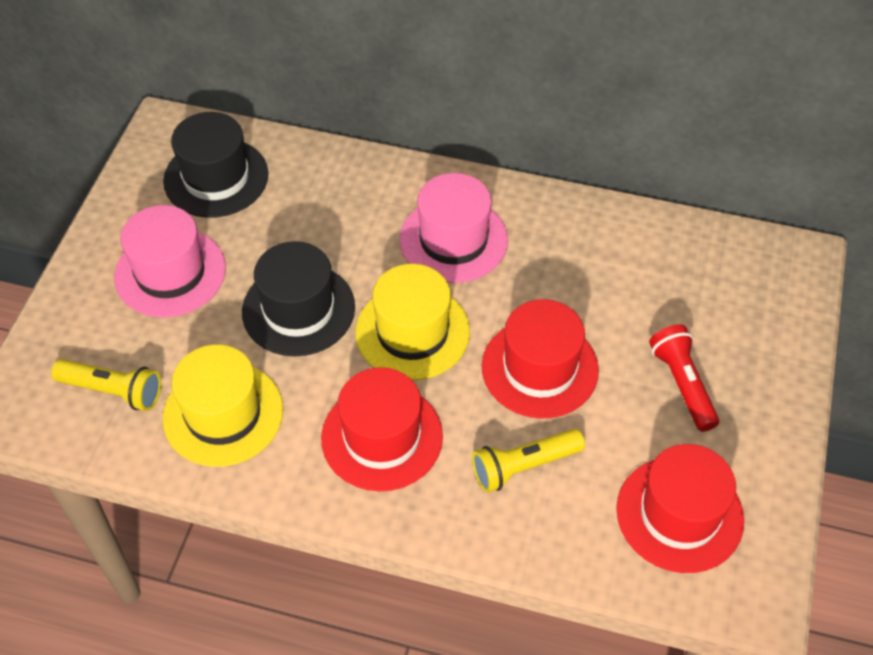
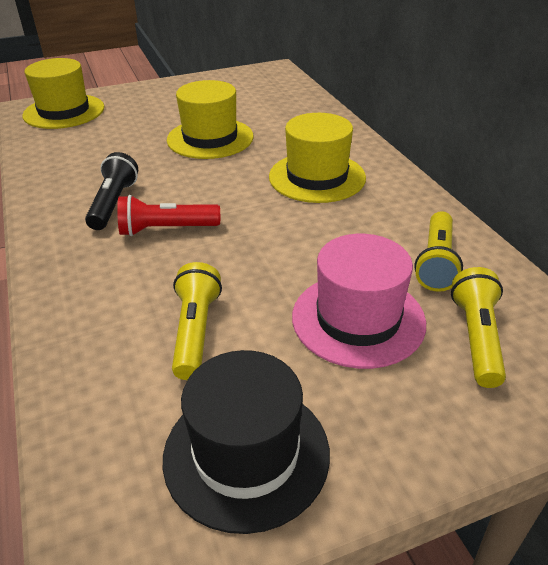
black flashlight: none = 0 -> [85,152,138,230] = 1
black hat: [163,112,268,218] [242,241,355,356] = 2 -> [163,350,330,534] = 1
pink hat: [114,205,226,317] [400,173,508,283] = 2 -> [292,234,426,369] = 1
red hat: [321,367,443,491] [482,299,599,419] [616,444,744,573] = 3 -> none = 0
yellow flashlight: [51,359,161,411] [472,429,585,493] = 2 -> [172,262,222,380] [414,211,463,292] [451,267,506,388] = 3
yellow hat: [162,345,283,467] [355,264,470,380] = 2 -> [23,58,104,129] [167,80,254,159] [269,113,366,203] = 3

